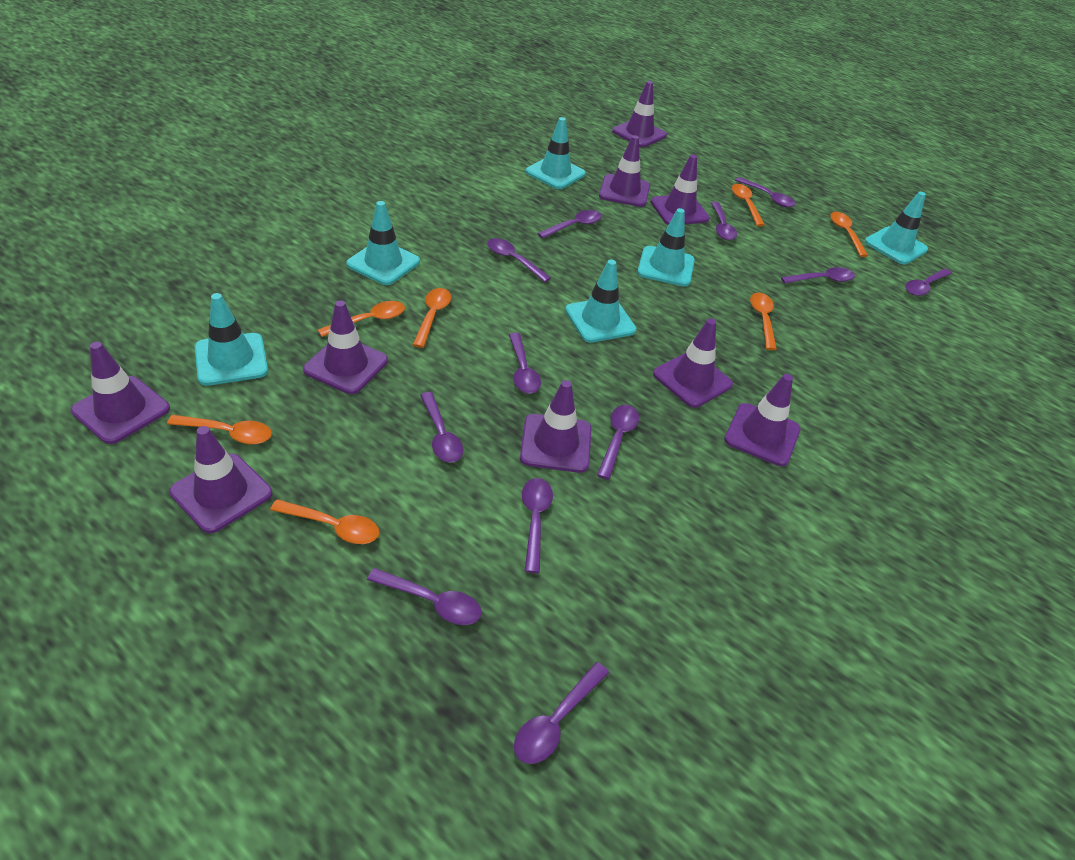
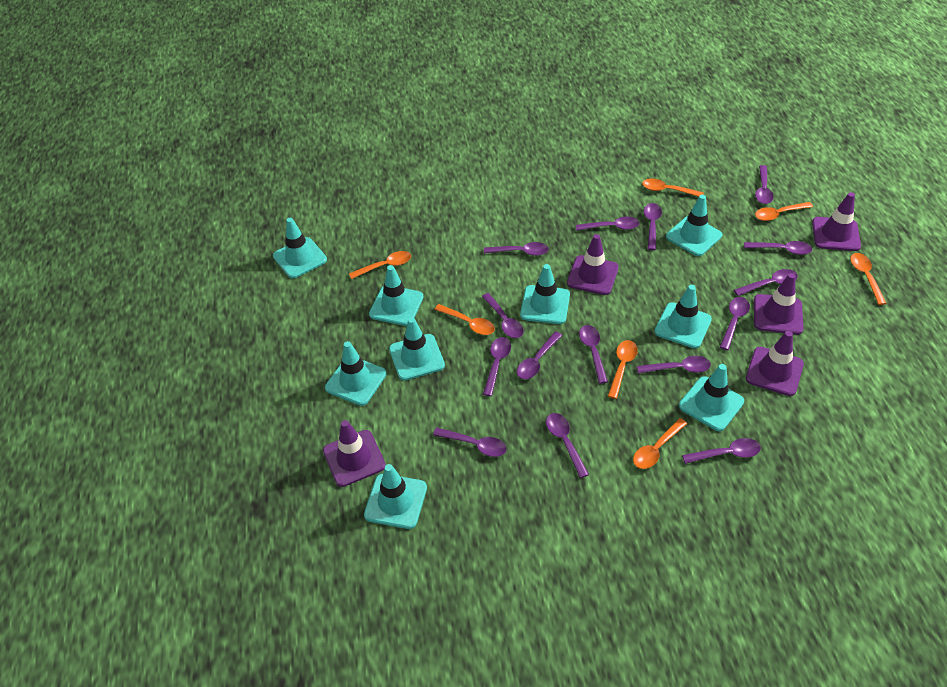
purple spoon: [367,568,482,625] [420,392,463,462] [487,238,551,282] [509,333,541,394] [514,662,609,764] [522,478,553,573] [537,210,602,239] [597,405,639,480] [711,202,737,240] [735,177,796,207] [781,267,855,284] [905,269,952,296] = 12 -> [433,427,507,457] [482,293,524,338] [483,337,511,396] [484,242,549,256] [517,331,562,379] [546,413,589,478] [576,217,639,231] [579,325,608,384] [637,356,711,374] [644,203,662,250] [682,438,761,464] [720,297,750,350] [734,269,798,296] [744,241,812,255] [755,165,774,204] = 15
purple traffic cone: [71,342,170,444] [169,426,272,533] [303,300,388,394] [520,380,591,473] [599,135,650,207] [612,81,667,147] [651,155,710,225] [653,319,733,408] [724,374,801,466] = 9 -> [323,420,386,487] [567,234,619,295] [746,331,804,396] [754,273,804,335] [812,192,861,251] = 5
turquoise traffic cone: [195,293,268,386] [346,201,420,285] [526,117,586,189] [565,259,636,343] [637,208,695,287] [865,191,928,264] = 6 -> [273,218,327,278] [325,341,387,406] [364,464,427,529] [369,265,423,326] [389,317,445,381] [520,264,570,324] [655,285,712,349] [666,195,722,256] [679,364,744,431] = 9

